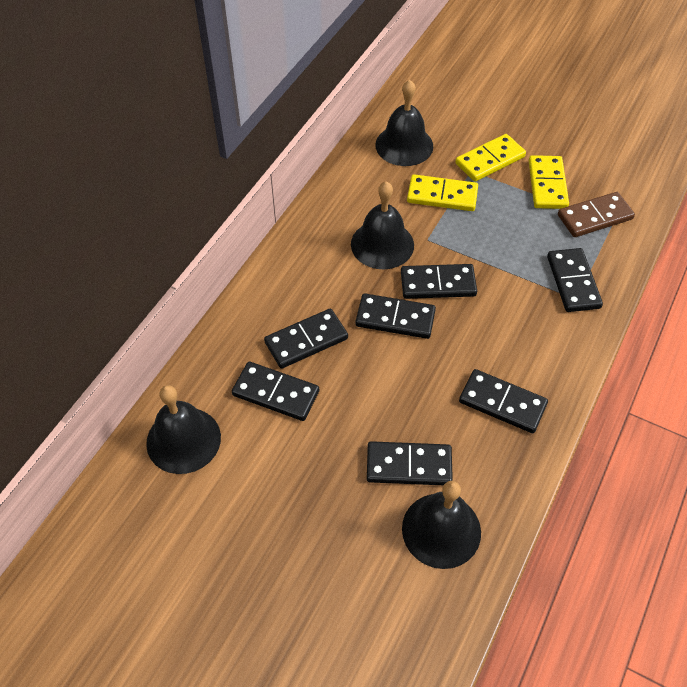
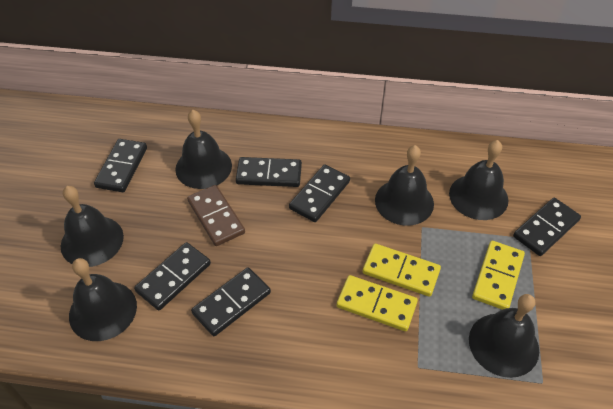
black bell: [146,385,221,474] [351,181,414,269] [375,80,433,166] [402,481,481,569] = 4 -> [61,186,124,267] [69,258,137,341] [175,110,232,189] [375,145,434,226] [449,140,508,220] [469,294,539,378] = 6
black domino: [232,362,319,421] [264,309,348,369] [356,293,436,339] [367,441,453,485] [401,264,477,299] [459,369,548,433] [547,248,603,312] = 7 -> [94,139,147,192] [134,242,211,310] [191,267,271,336] [236,157,302,187] [289,164,350,222] [513,198,581,256] = 6

